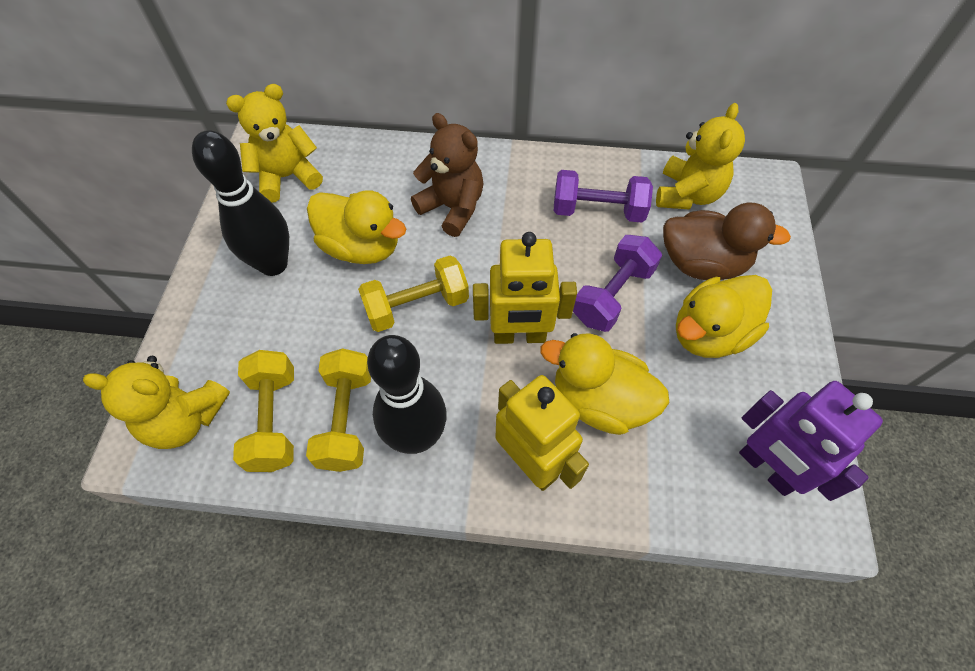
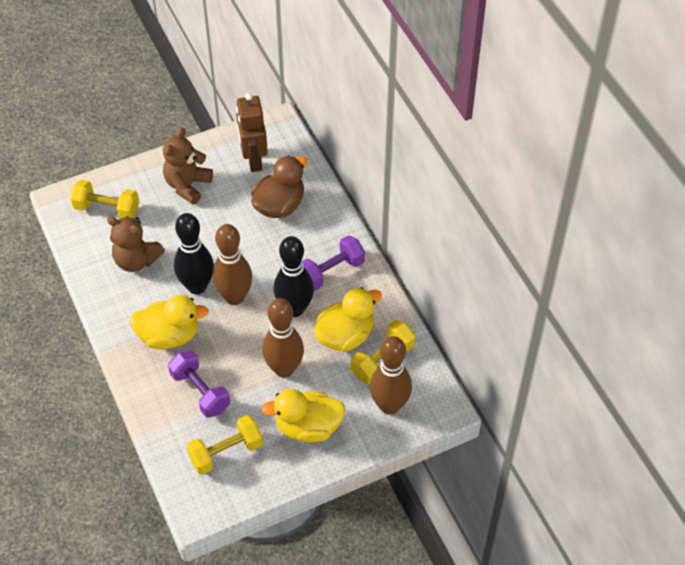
brown bowling pin: none = 0 -> [212,224,253,305] [262,298,304,378] [370,336,412,415] = 3
brown robot: none = 0 -> [236,93,268,172] = 1
brown teddy bear: [411,113,484,237] = 1 -> [107,216,165,272] [163,128,213,205] = 2
purple robot: [739,381,883,501] = 1 -> none = 0
yellow robot: [473,232,577,344] [496,375,589,491] = 2 -> none = 0
yellow teddy bear: [83,356,230,449] [226,84,323,203] [656,103,745,209] = 3 -> none = 0

